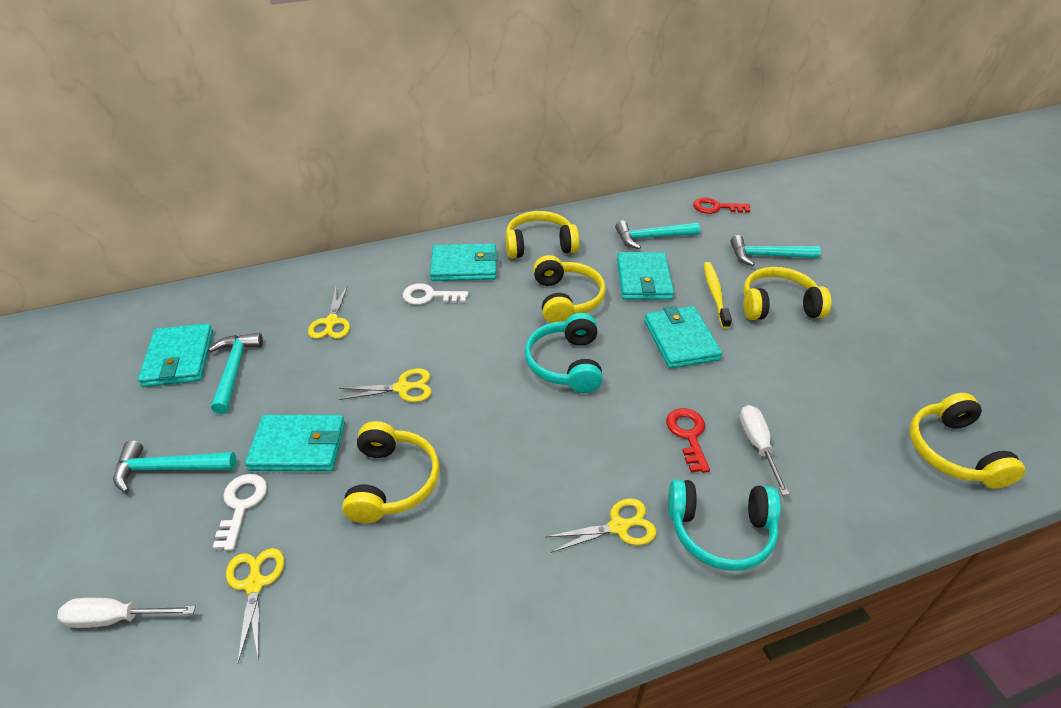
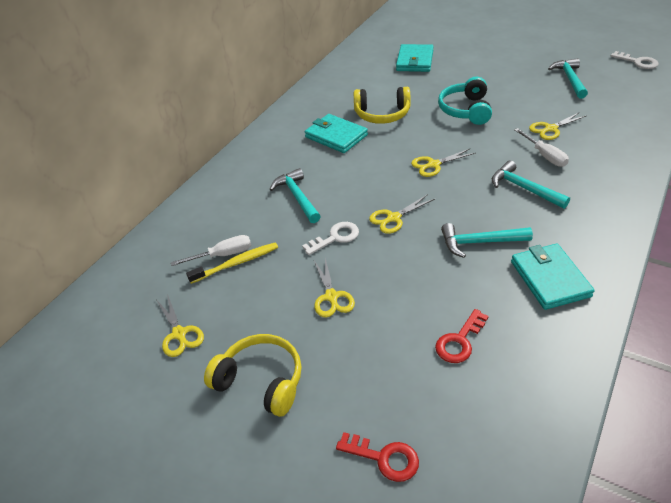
turquoise headphones: [525,313,603,393] [668,479,781,571] = 2 -> [438,77,492,125] = 1
turquoise wallet: [138,323,213,387] [245,415,345,471] [430,244,498,281] [617,252,674,300] [644,306,722,369] = 5 -> [305,114,368,153] [396,44,434,72] [511,244,595,310] = 3
yellow headphones: [342,421,440,523] [505,211,579,259] [533,255,606,323] [743,267,831,320] [909,393,1026,489] = 5 -> [204,334,302,417] [354,87,411,124] = 2
yellow scissors: [226,548,284,663] [308,285,350,339] [339,368,432,402] [546,498,656,553] = 4 -> [157,294,204,357] [314,258,355,318] [369,194,435,234] [411,149,476,177] [529,112,586,140] = 5

